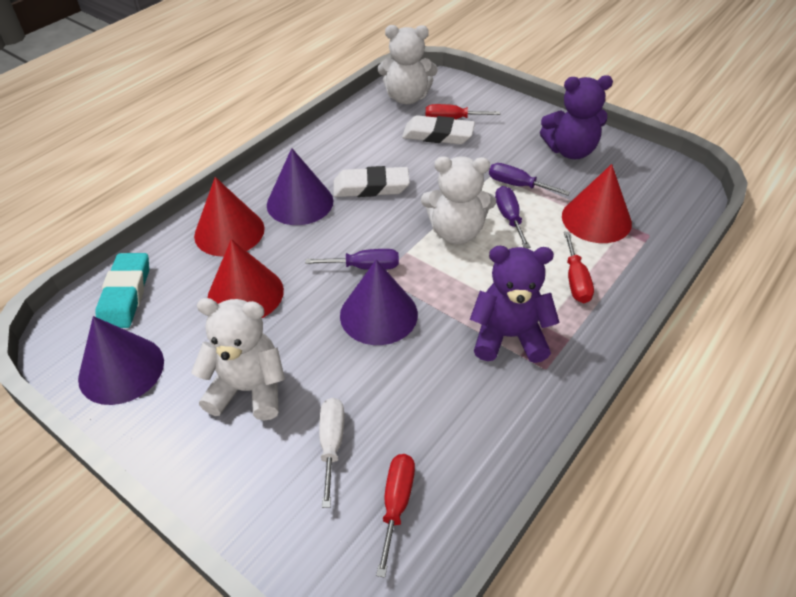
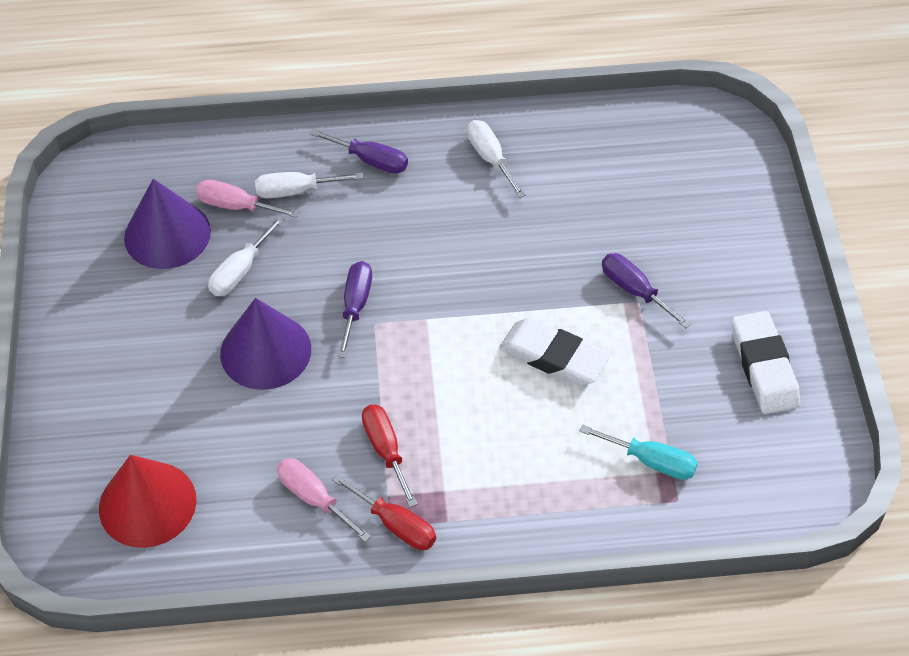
pink screwdriver: none = 0 -> [196,180,300,218] [277,458,371,542] = 2
purple cone: [78,316,164,405] [267,148,333,225] [340,260,418,345] = 3 -> [124,179,211,269] [220,298,311,390] = 2
purple teddy bear: [470,246,560,363] [540,75,613,159] = 2 -> none = 0
red cone: [194,177,264,257] [208,239,284,318] [562,164,632,243] = 3 -> [99,455,196,548] = 1
red screwdriver: [376,454,415,578] [426,104,500,119] [564,232,594,303] = 3 -> [332,474,436,550] [362,404,417,507] = 2
turquoise eraser: [95,253,149,328] = 1 -> none = 0
turquoise screwdriver: none = 0 -> [580,425,698,480] = 1
white screwdriver: [319,398,344,508] = 1 -> [208,216,285,296] [255,172,363,198] [467,120,526,198] = 3
white teddy bear: [191,298,285,421] [378,25,438,104] [421,156,496,244] = 3 -> none = 0

